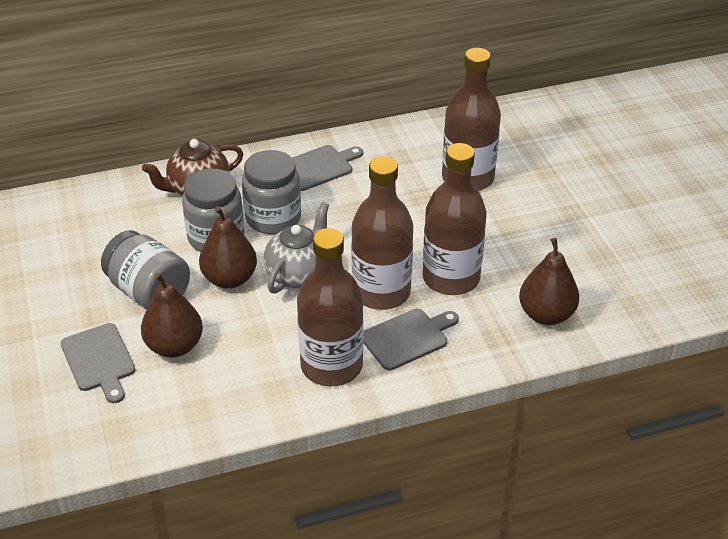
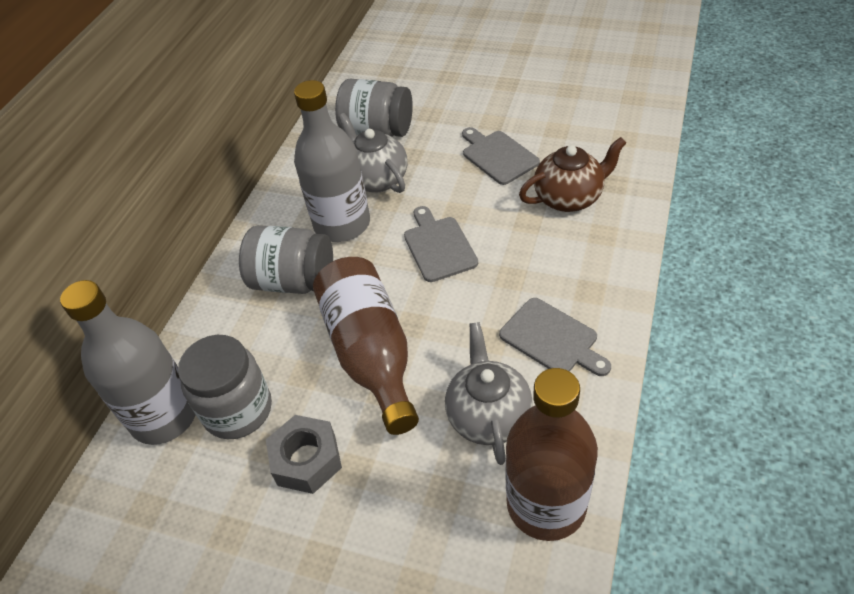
brown bottle: [297,228,364,386] [351,156,413,310] [423,143,486,295] [442,48,501,191] = 4 -> [313,257,419,435] [505,368,598,541] = 2
brown pear: [141,273,203,358] [199,206,257,289] [519,238,579,325] = 3 -> none = 0
grey bottle: none = 0 -> [60,280,195,445] [294,80,370,242] = 2
grey nut: none = 0 -> [266,415,342,494] = 1
grey teapot: [264,202,329,293] = 1 -> [338,113,408,193] [445,322,533,465] = 2

